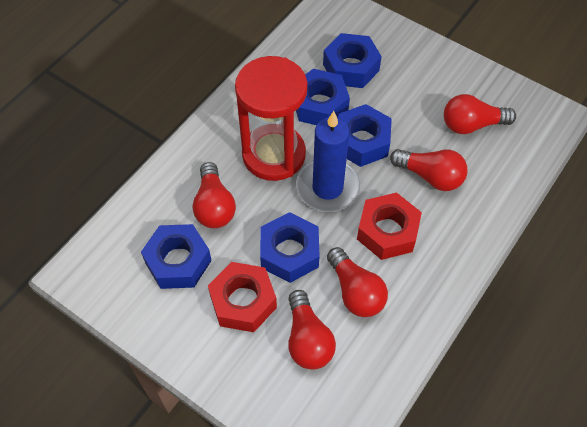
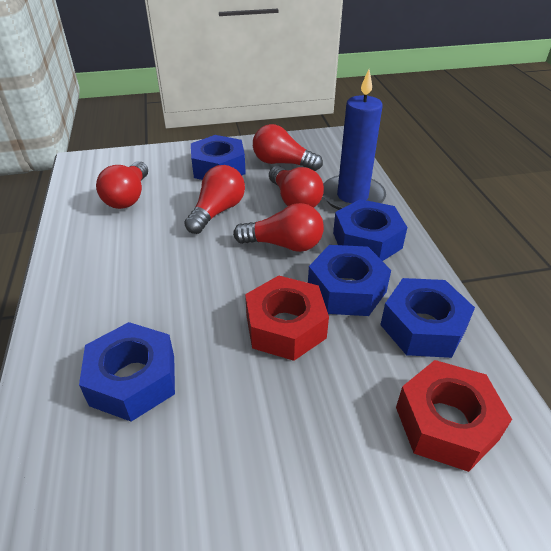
red hourglass: [235,56,307,181] = 1 -> none = 0

